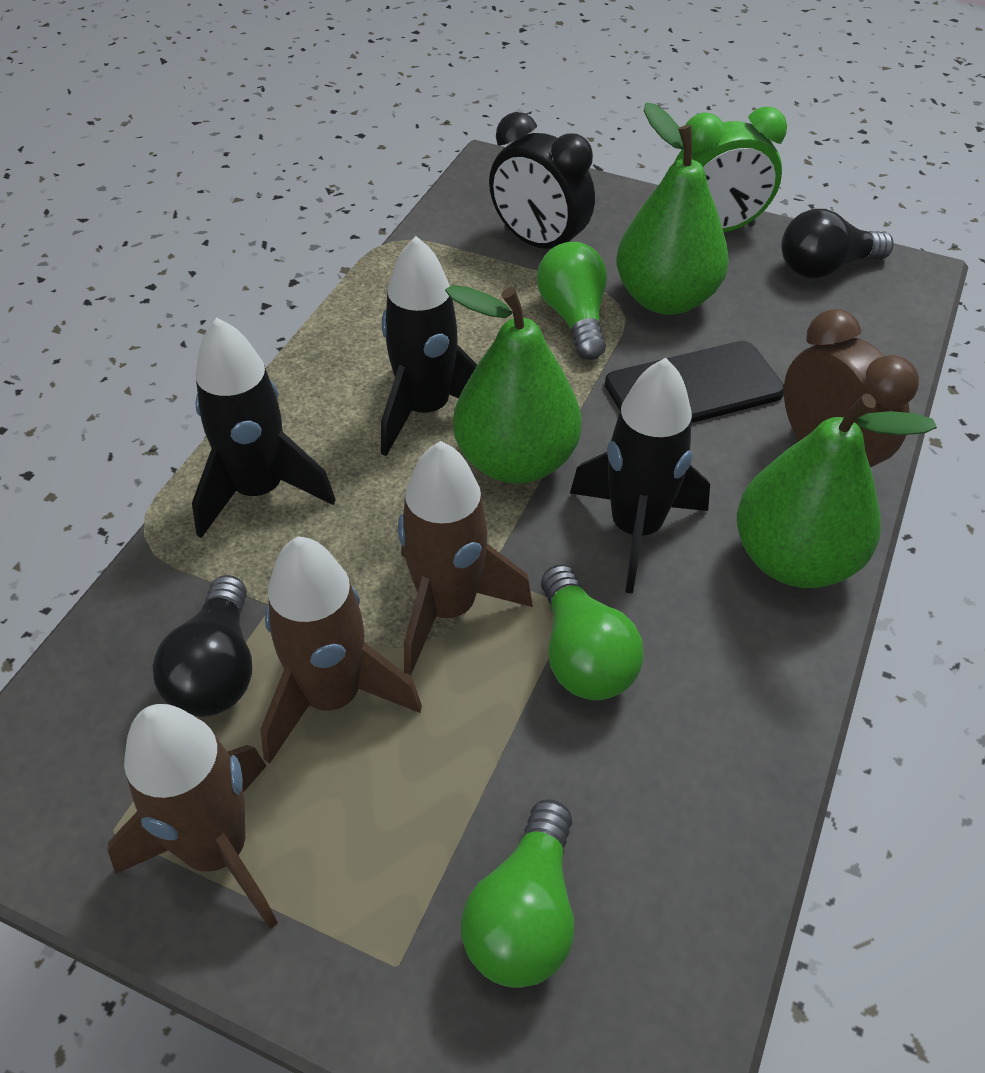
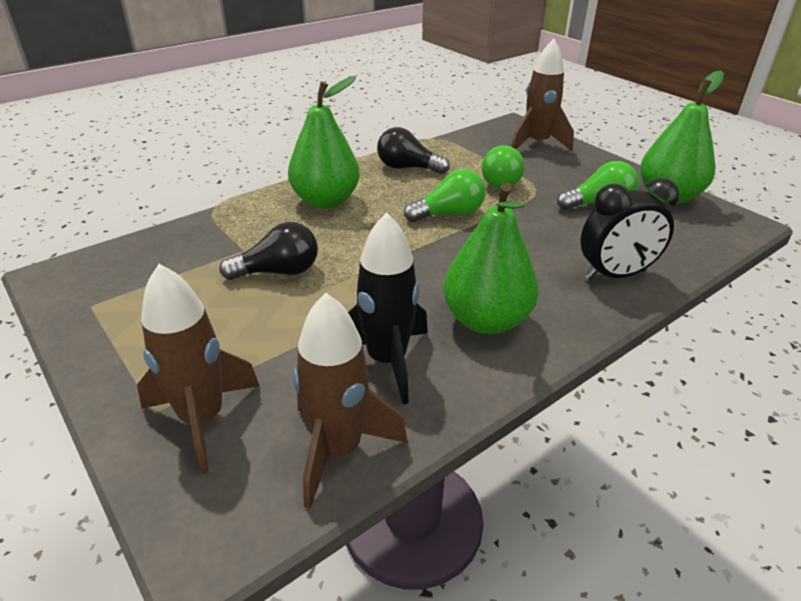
black phone: [605,341,784,423] = 1 -> none = 0
black rocket: [192,318,336,538] [381,236,477,456] [570,358,710,594] = 3 -> [348,212,428,405] = 1
brown clock: [784,309,919,468] = 1 -> none = 0
green clock: [675,106,787,232] = 1 -> none = 0

